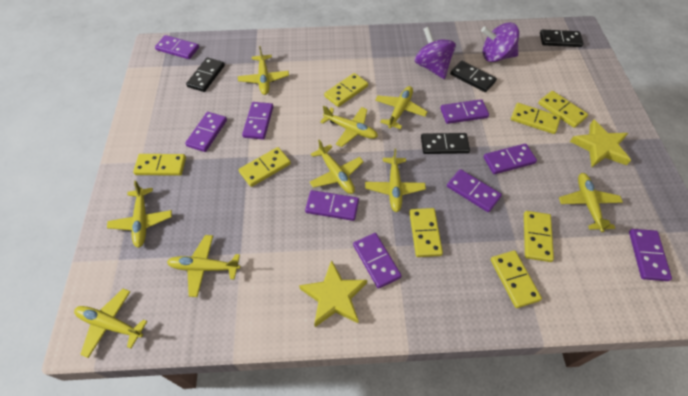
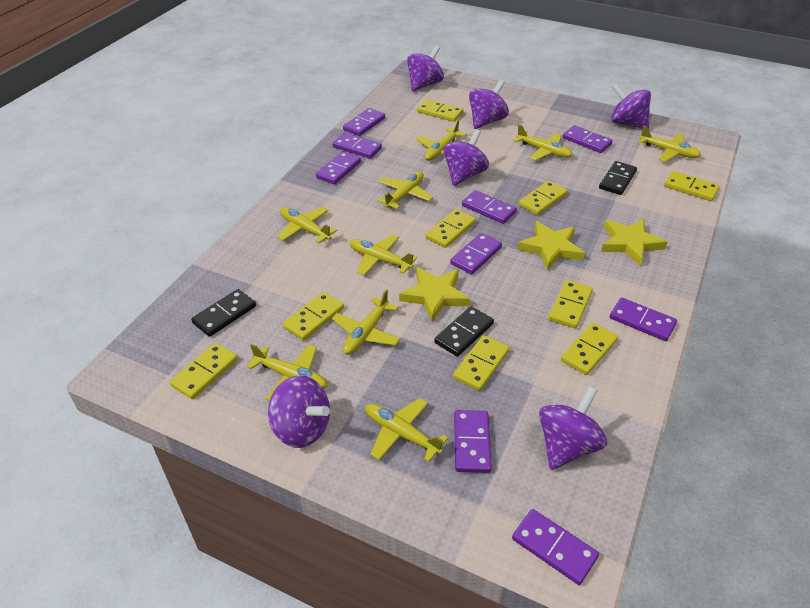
black domino: [186,57,225,92] [421,133,470,154] [450,61,497,92] [540,29,583,47] = 4 -> [191,289,256,337] [434,306,494,357] [599,161,637,195] = 3
purple spinning top: [415,27,456,79] [481,22,519,62] = 2 -> [268,375,330,448] [407,45,444,91] [443,129,489,186] [469,79,509,129] [539,386,607,470] [611,83,651,129] = 6
yellow domino: [133,154,186,176] [239,147,291,187] [324,73,368,107] [409,208,443,257] [491,250,542,308] [511,103,561,134] [524,211,554,262] [538,91,588,128] = 8 -> [170,343,238,399] [283,292,344,341] [417,99,463,122] [426,209,476,248] [453,335,509,391] [519,181,567,215] [548,280,593,328] [561,322,618,375] [664,171,720,201] = 9
yellow star: [299,260,367,327] [570,119,631,167] = 2 -> [399,267,470,322] [517,221,585,270] [601,218,667,266] = 3

